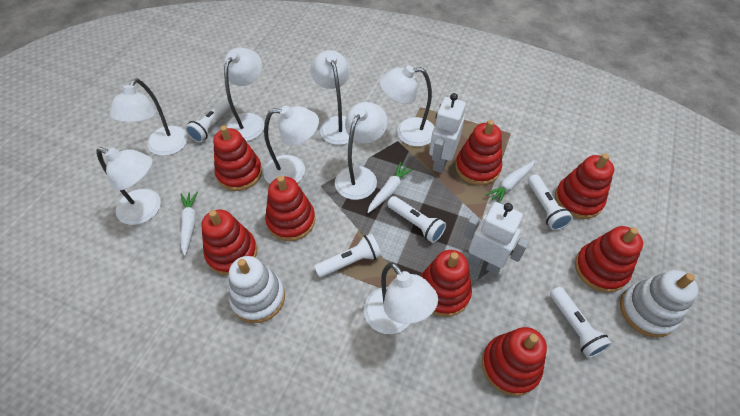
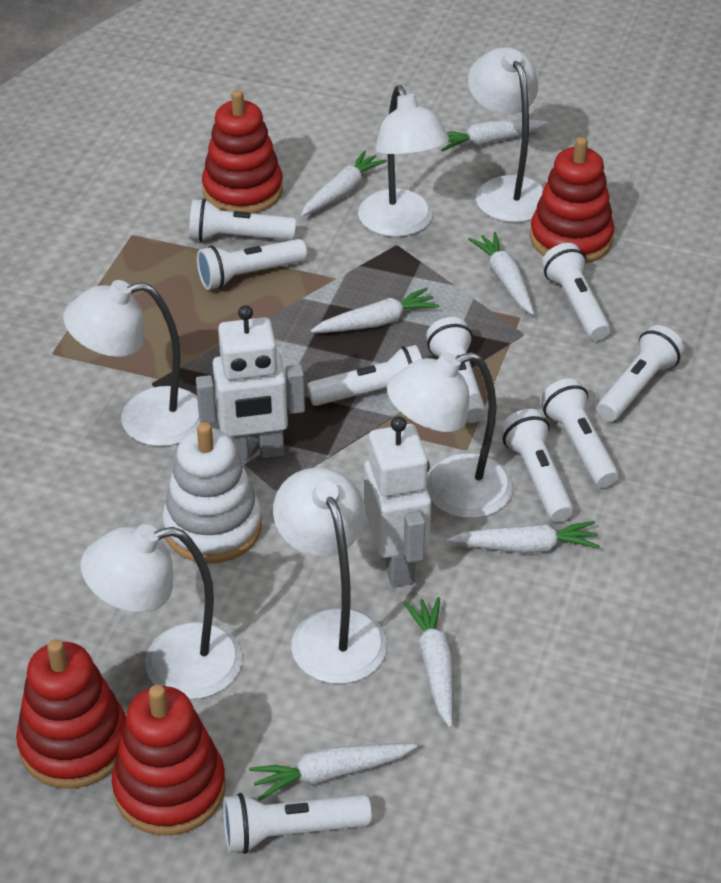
red stacking toy: [201,209,257,276] [213,126,262,191] [265,176,315,241] [421,250,472,317] [455,120,502,185] [482,327,547,396] [555,153,614,219] [575,226,643,293] = 8 -> [16,639,126,789] [112,685,226,835] [202,90,283,214] [530,137,614,263] = 4
white carrot: [180,192,198,256] [367,162,414,213] [485,161,535,203] = 3 -> [249,743,417,801] [301,150,387,216] [311,288,439,333] [404,597,453,728] [441,120,549,152] [447,521,600,553] [468,232,534,315] = 7
white flashlight: [185,99,231,142] [314,234,381,278] [387,196,446,243] [528,174,573,230] [550,287,612,358] = 5 -> [189,198,296,242] [197,239,307,290] [223,793,372,854] [307,345,422,406] [426,317,486,423] [501,409,574,522] [540,378,619,488] [542,243,611,341] [597,325,685,421] = 9
white lamp: [96,147,161,225] [109,78,188,156] [224,48,264,141] [263,105,319,184] [310,50,350,145] [335,102,387,200] [364,262,438,334] [380,65,435,147] = 8 -> [63,280,200,447] [81,524,242,699] [273,467,387,684] [358,85,450,237] [387,352,513,518] [468,47,544,222] = 6
white stacking toy: [229,256,285,323] [620,270,698,337] = 2 -> [162,422,262,564] = 1

